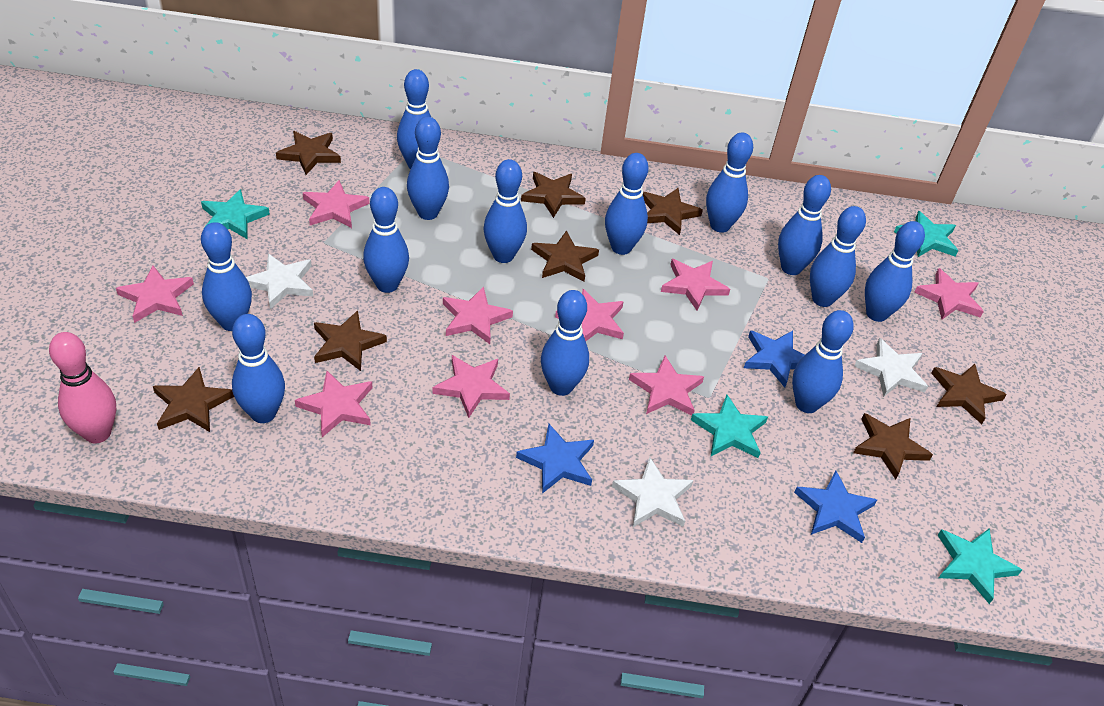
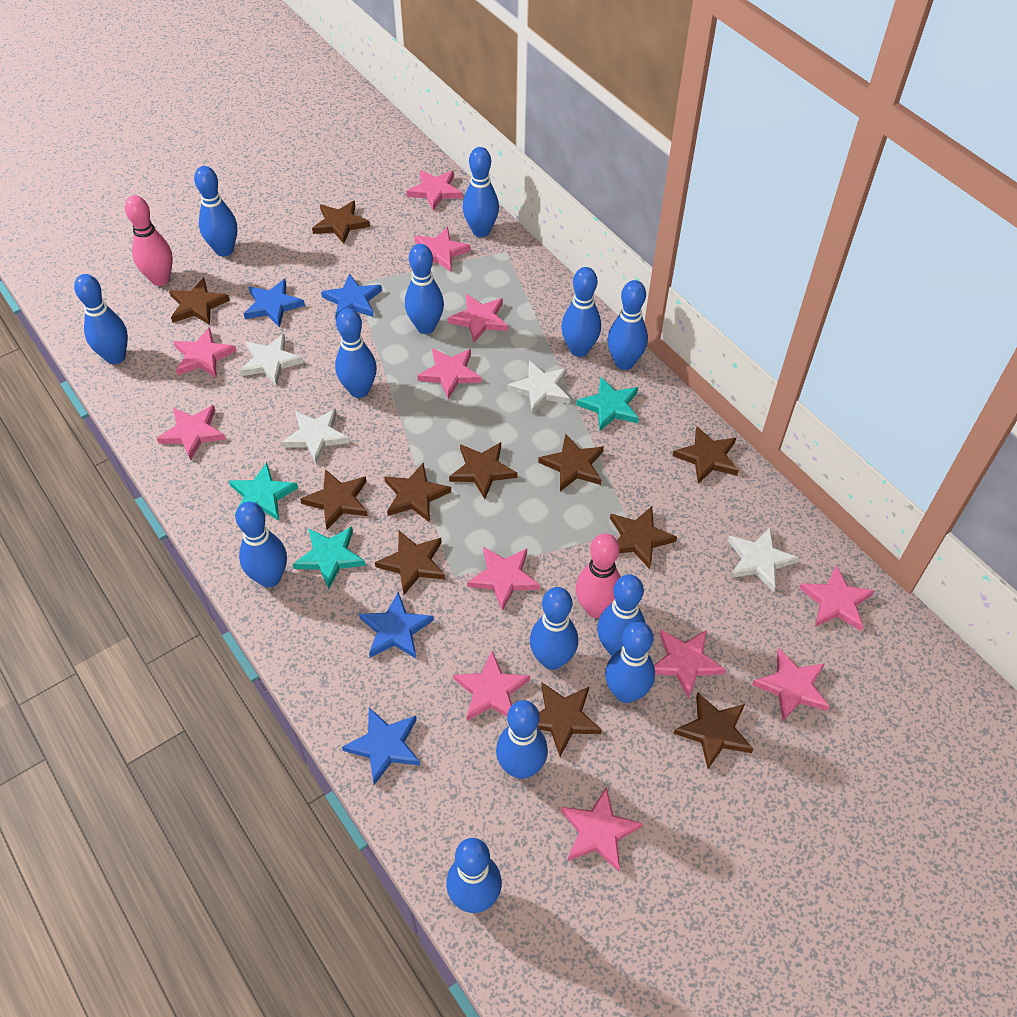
blue star: [516,424,594,494] [744,331,805,387] [794,470,877,543] = 3 -> [244,279,305,328] [321,273,382,320] [342,708,420,785] [359,592,434,659] = 4
brown star: [153,367,234,432] [276,131,341,175] [314,310,387,371] [521,172,586,218] [531,230,599,282] [643,188,703,235] [853,413,933,479] [931,364,1007,424] = 8 -> [169,278,230,325] [300,469,368,530] [312,200,370,244] [375,531,445,595] [384,463,451,523] [449,442,517,499] [537,683,602,756] [538,433,604,492] [610,506,677,569] [673,426,739,484] [674,692,754,769] = 11
pink bowling pin: [49,332,116,443] = 1 -> [125,195,173,286] [576,533,621,618] = 2
pink star: [116,265,194,323] [295,371,373,437] [303,180,370,228] [432,355,510,418] [443,287,513,344] [555,289,624,341] [629,356,704,416] [661,259,730,311] [914,268,984,319] = 9 -> [157,405,226,461] [174,327,236,378] [406,170,462,211] [414,227,471,272] [417,348,481,399] [448,294,508,343] [453,651,530,721] [467,547,540,611] [561,787,643,871] [654,630,726,699] [752,648,830,721] [799,565,875,631] = 12
turquoise star: [201,189,270,239] [691,395,768,458] [894,211,958,257] [938,528,1022,604] = 4 -> [229,462,298,521] [293,526,366,589] [576,376,639,431] = 3
white star: [246,253,313,309] [612,457,694,527] [854,338,928,397] = 3 -> [240,334,304,386] [282,408,350,464] [507,360,570,414] [728,527,799,592] = 4

